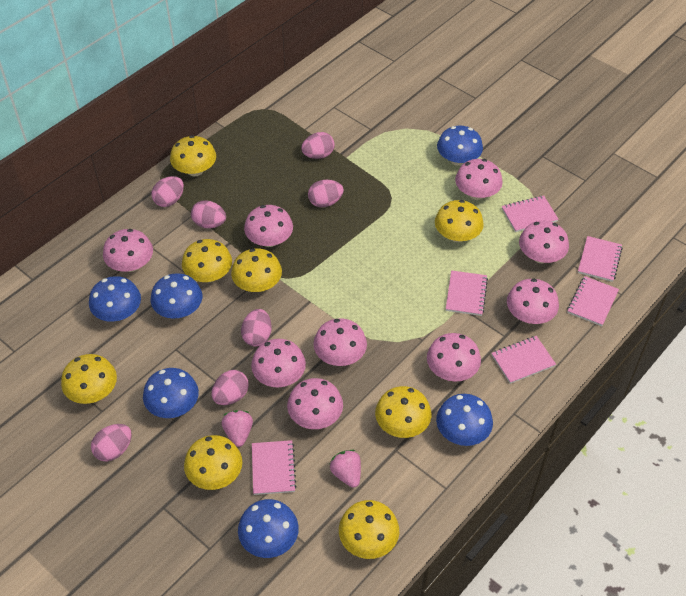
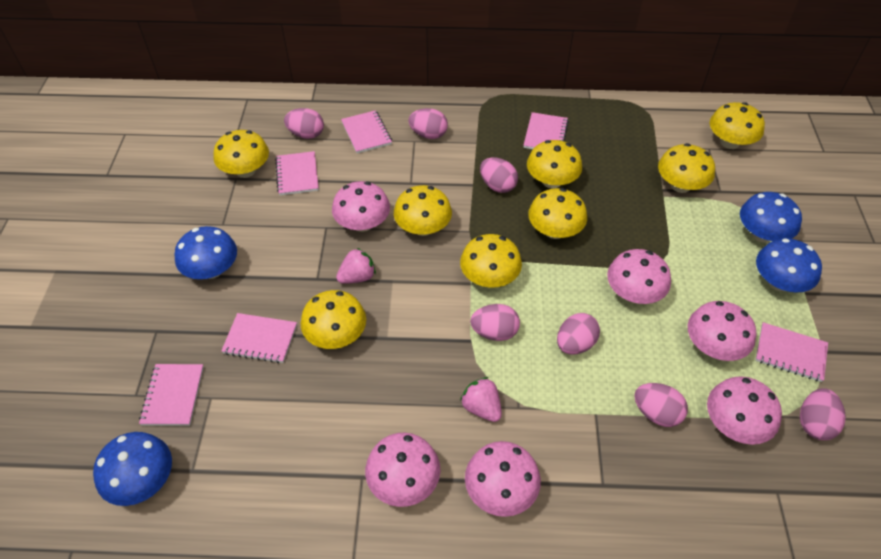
blue mushroom: [89,276,141,322] [143,368,199,418] [151,273,202,319] [238,499,299,558] [436,394,493,446] [437,126,483,166] = 6 -> [93,432,172,506] [175,226,237,279] [740,192,802,243] [756,238,822,293] = 4
pink mushroom: [103,229,153,272] [244,205,293,247] [251,339,306,387] [287,378,343,429] [313,318,367,366] [427,333,481,382] [455,159,503,200] [507,279,559,324] [519,221,569,263] = 9 -> [332,181,390,232] [365,433,440,507] [465,441,541,517] [607,249,671,304] [688,301,756,361] [707,376,782,445] = 6

